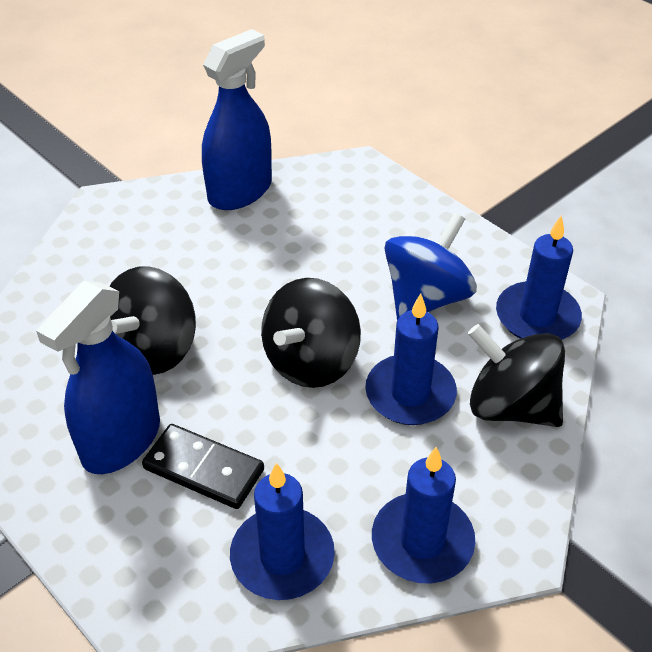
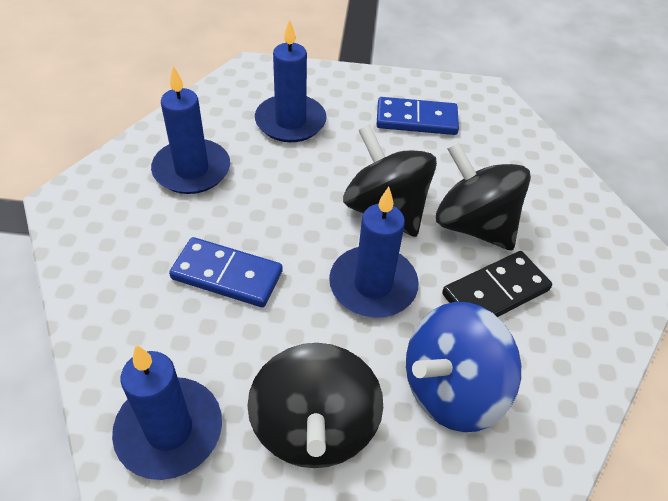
blue domino: none = 0 -> [169,237,283,307] [376,97,459,135] = 2
blue spray bottle: [36,280,160,474] [202,29,272,210] = 2 -> none = 0

